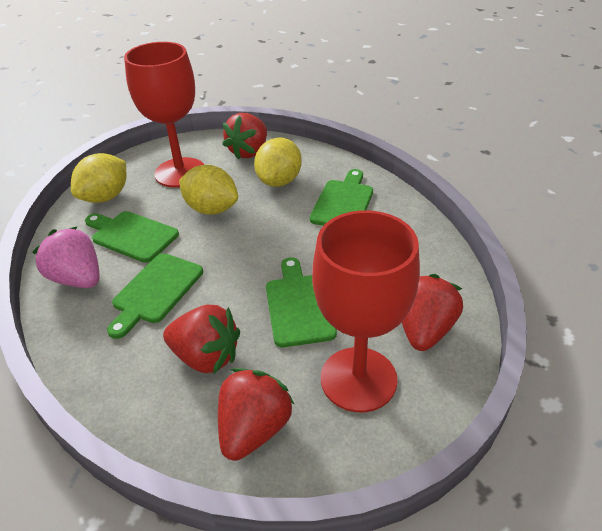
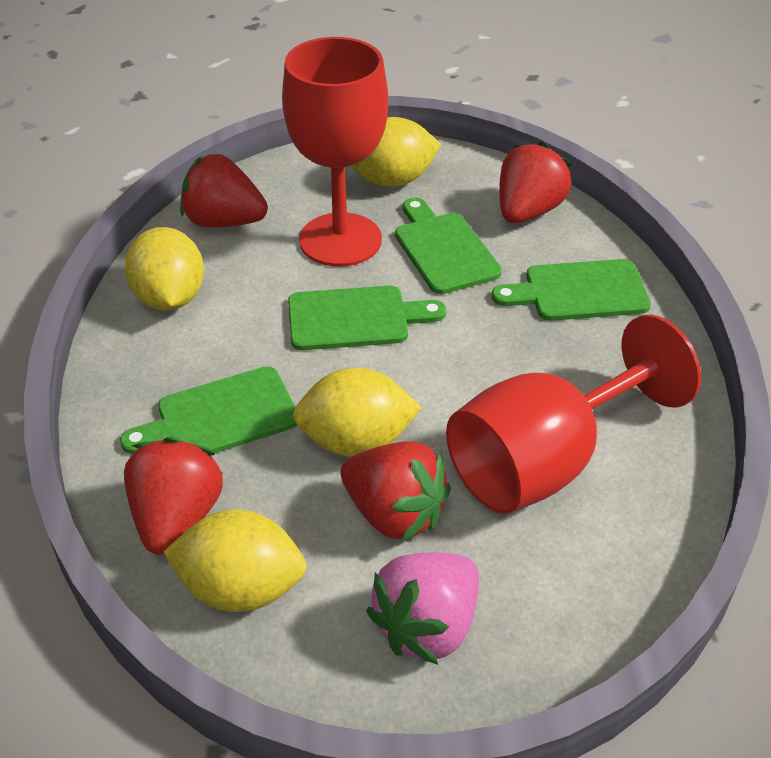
yellow lemon: [71,153,126,203] [179,165,238,215] [254,138,302,187] = 3 -> [125,227,204,311] [163,510,307,612] [293,368,422,457] [350,117,442,187] = 4

